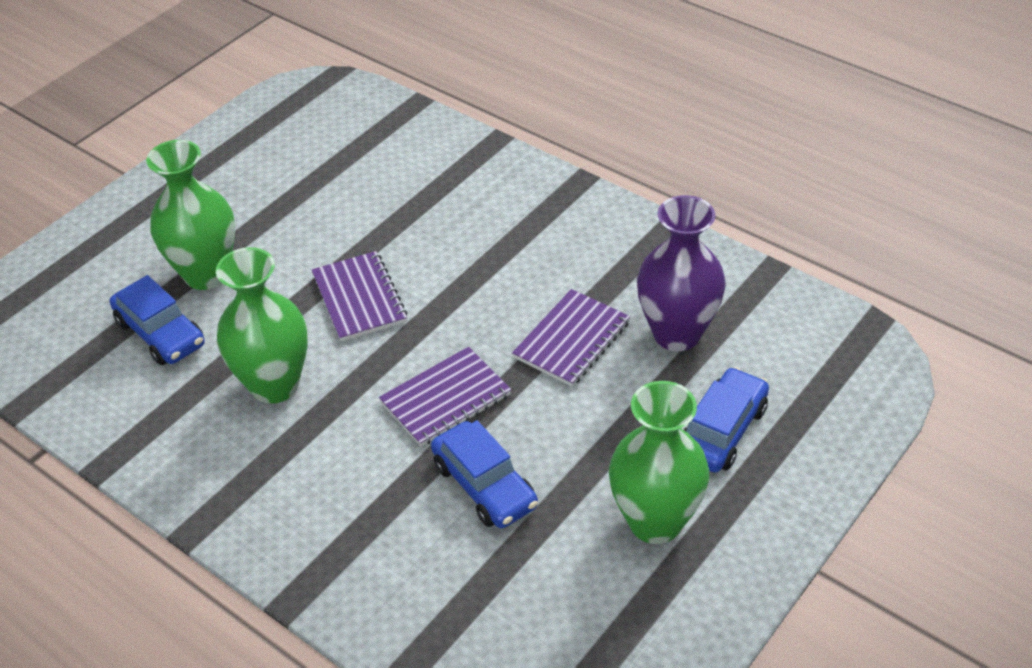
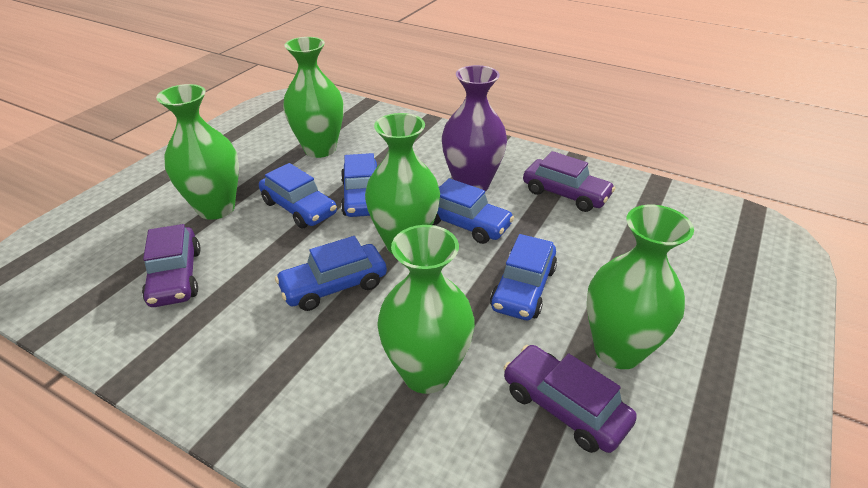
blue car: [110,275,205,365] [431,420,538,528] [684,367,769,473] = 3 -> [259,163,337,229] [275,236,387,311] [341,153,378,217] [433,178,514,244] [490,234,557,320] = 5
green vase: [146,140,235,290] [216,247,308,404] [609,381,709,544] = 3 -> [156,84,239,220] [283,37,344,158] [365,113,440,254] [377,225,475,394] [587,205,694,369] = 5
purple car: none = 0 -> [142,224,201,307] [503,345,637,453] [523,151,615,212] = 3
purple notebook: [312,251,407,341] [379,347,511,447] [512,289,630,387] = 3 -> none = 0

